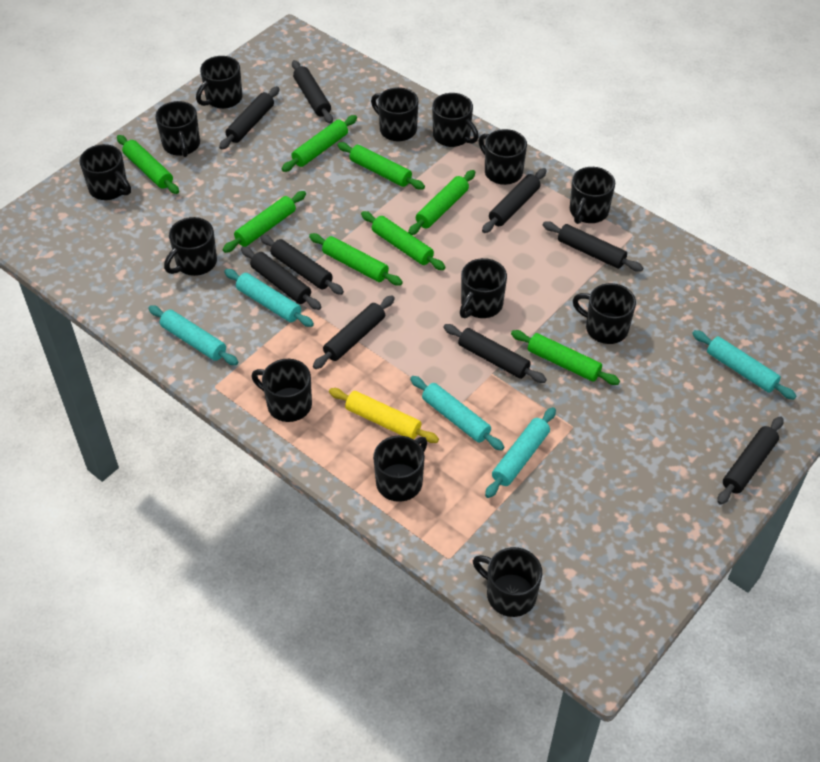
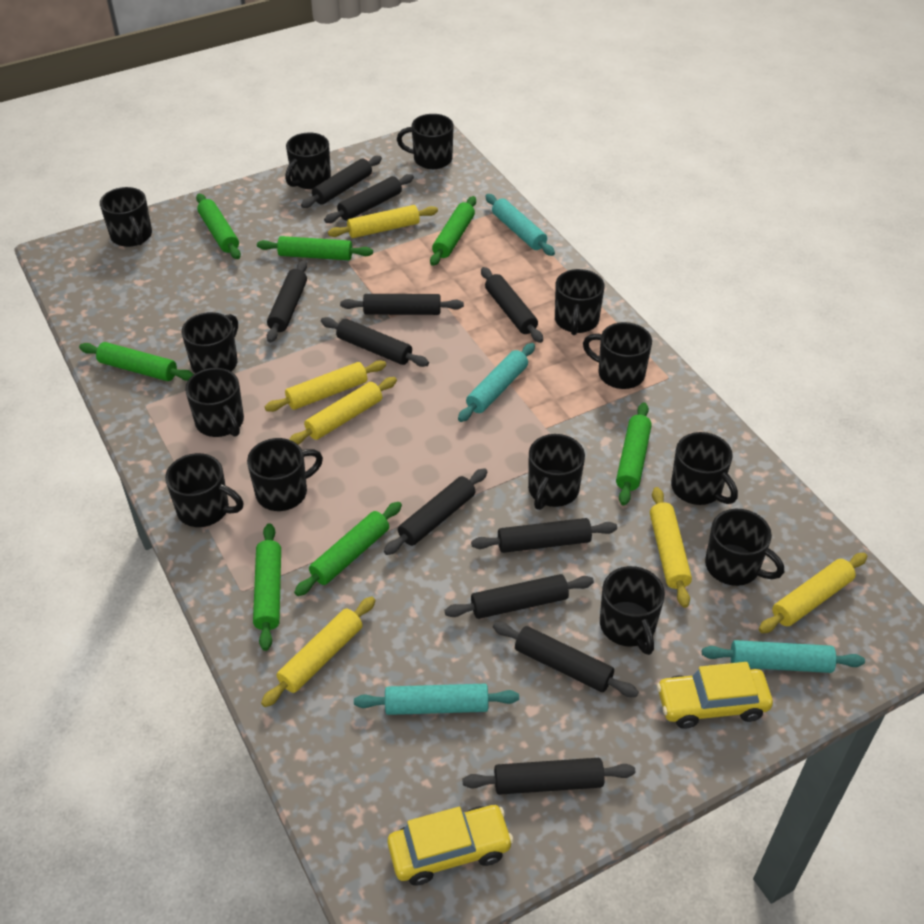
black rolling pin: [219,86,279,150] [241,247,321,310] [260,235,344,295] [292,60,333,124] [313,295,395,369] [443,324,547,383] [482,168,547,233] [543,221,643,272] [717,416,783,505] = 9 -> [267,260,307,343] [301,156,382,208] [321,317,429,367] [324,174,414,223] [340,294,464,315] [384,468,488,555] [445,574,594,619] [462,758,635,795] [471,518,617,553] [481,267,543,343] [493,622,639,697] = 11
green rolling pin: [117,135,179,194] [223,191,306,253] [282,115,357,172] [309,233,403,286] [337,142,425,190] [361,211,446,270] [408,170,475,235] [511,330,620,385] = 8 -> [79,342,194,381] [196,194,241,259] [253,523,281,651] [257,236,373,260] [294,502,402,596] [430,196,476,266] [616,402,652,505] = 7
turquoise rolling pin: [148,305,238,365] [224,269,314,327] [410,376,504,451] [485,407,556,498] [692,330,796,400] = 5 -> [354,684,519,715] [458,343,535,422] [485,194,555,256] [702,640,865,673] = 4
yellow car: none = 0 -> [388,805,514,886] [657,662,773,729] = 2
yellow rolling pin: [329,388,439,443] = 1 -> [261,596,375,707] [265,360,386,412] [289,377,397,445] [328,205,438,238] [650,487,692,608] [759,553,867,633] = 6

